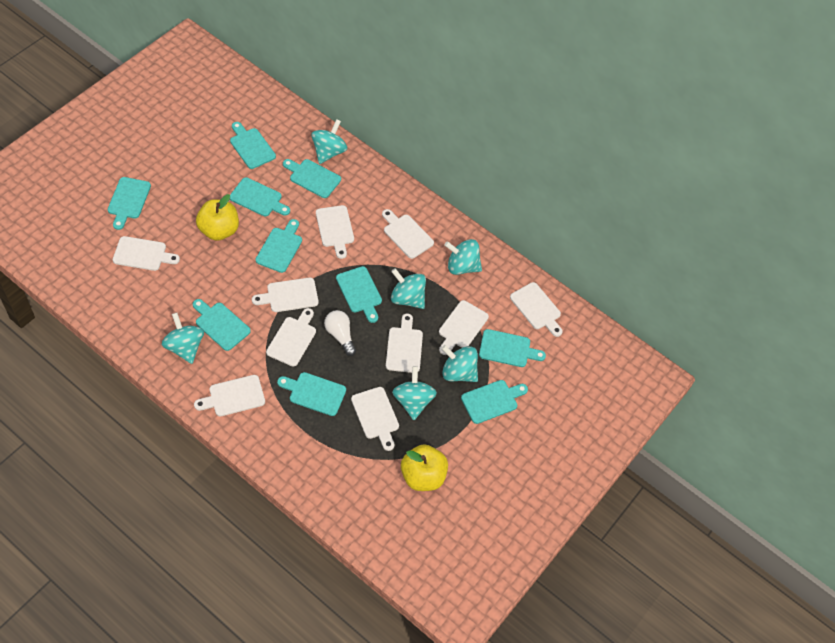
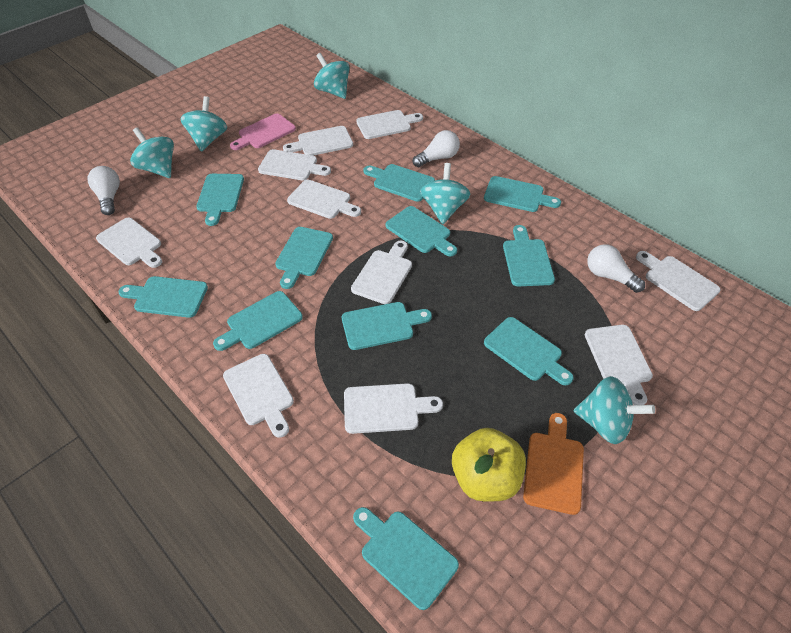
orange cutting board: none = 0 -> [523,413,584,515] = 1
pink cutting board: none = 0 -> [230,114,296,150] = 1
turquoise cutting board: [108,177,151,230] [193,299,251,351] [230,122,276,169] [230,177,290,216] [256,219,302,273] [277,372,346,416] [283,159,341,198] [336,266,382,323] [461,380,528,424] [479,329,546,367] = 10 -> [118,276,208,318] [196,174,244,226] [213,291,303,351] [275,227,333,289] [342,302,432,350] [353,507,459,610] [363,164,435,202] [386,206,457,257] [484,176,561,212] [484,317,573,385] [503,225,555,287] = 11
turquoise spinning top: [162,313,204,364] [311,119,347,164] [391,268,426,309] [392,366,437,420] [441,345,478,382] [444,239,482,275] = 6 -> [130,127,174,178] [180,96,227,152] [314,53,350,99] [420,163,471,224] [574,376,655,444] = 5
white light bulb: [324,310,356,356] = 1 -> [88,166,120,215] [413,130,460,167] [587,244,645,293] = 3
yellow apple: [196,194,239,241] [401,444,448,491] = 2 -> [452,428,526,501] = 1

